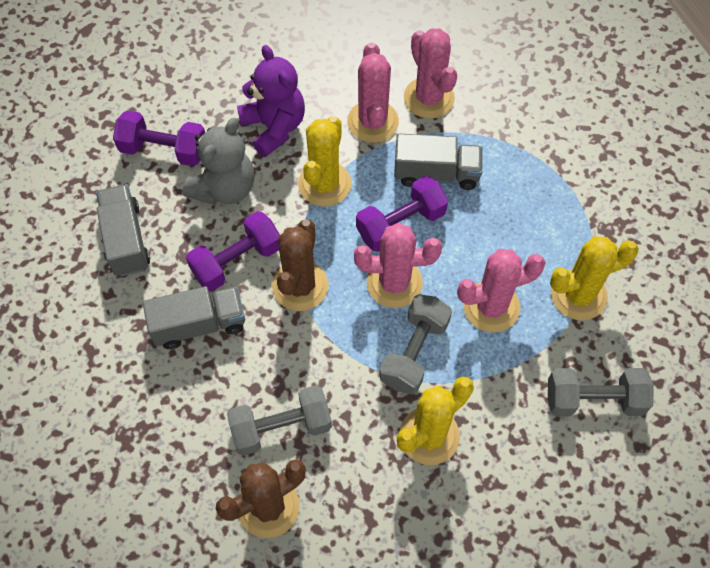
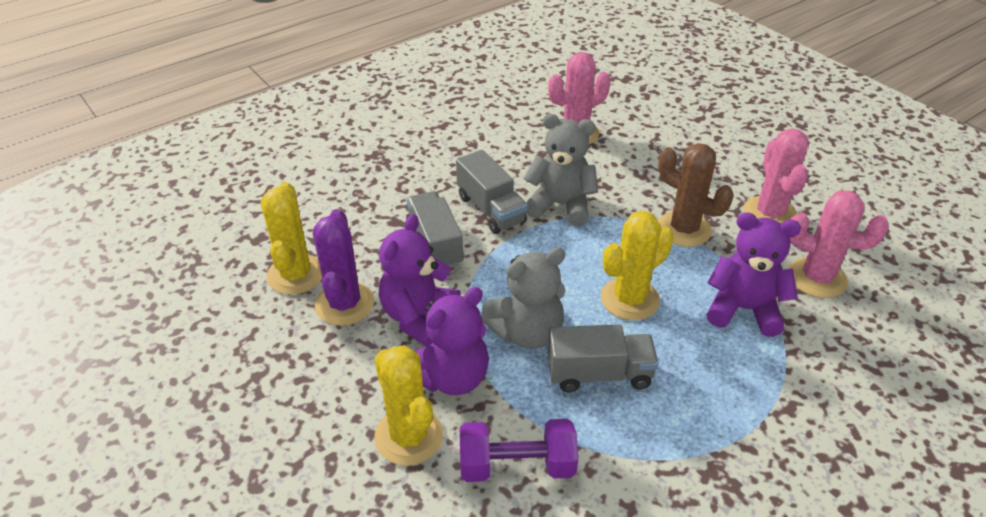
brown cactus: [216,459,306,538] [272,219,329,311] = 2 -> [658,143,734,247] = 1
grey dumbbell: [227,385,332,456] [379,294,452,395] [548,368,654,416] = 3 -> none = 0
grey teddy bear: [183,118,255,205] = 1 -> [481,247,566,349] [524,114,598,226] = 2
pink cactus: [347,42,399,143] [354,223,442,308] [404,28,457,118] [457,249,546,333] = 4 -> [548,52,611,144] [743,128,808,224] [789,190,889,298] = 3
purple cactus: none = 0 -> [313,209,374,326] = 1
purple dumbbell: [113,110,205,166] [186,211,280,292] [356,176,448,252] = 3 -> [460,419,578,482] = 1
purple teddy bear: [237,45,305,157] = 1 -> [379,214,461,347] [415,287,489,395] [707,212,801,337] = 3

